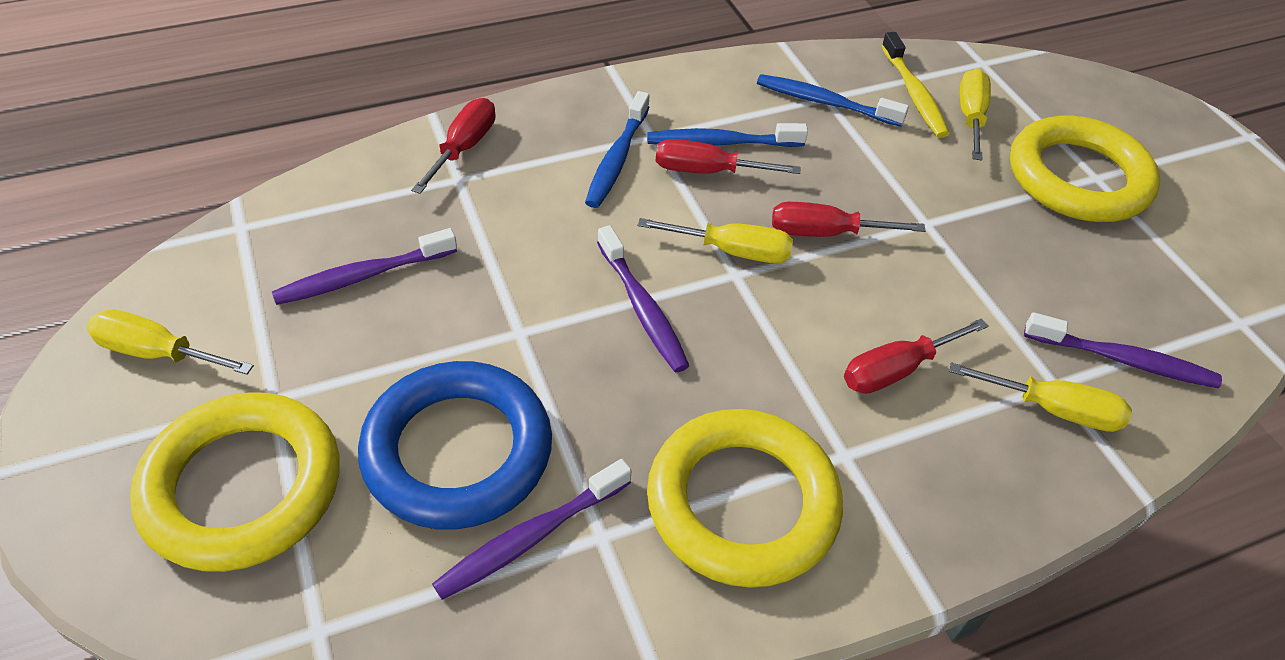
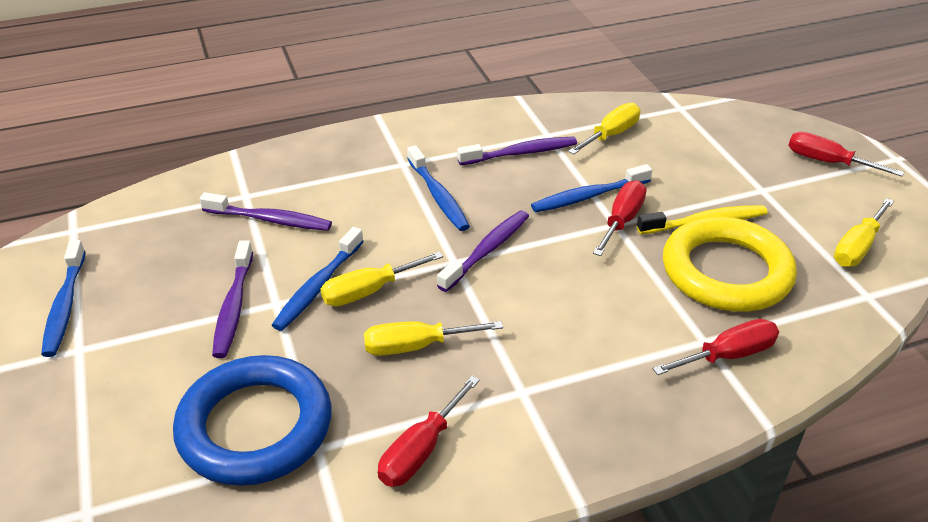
blue toothbrush: [585,91,650,208] [647,123,808,147] [757,74,909,127] = 3 -> [41,240,86,357] [272,227,364,331] [407,145,470,231] [531,164,652,212] = 4
yellow ring: [130,392,340,572] [647,409,843,588] [1010,116,1160,222] = 3 -> [663,217,797,312] = 1

